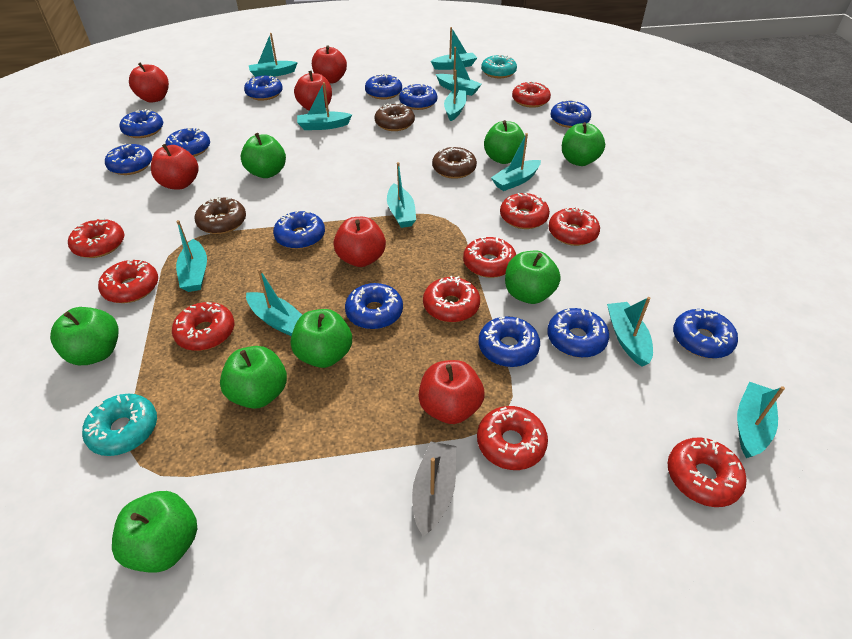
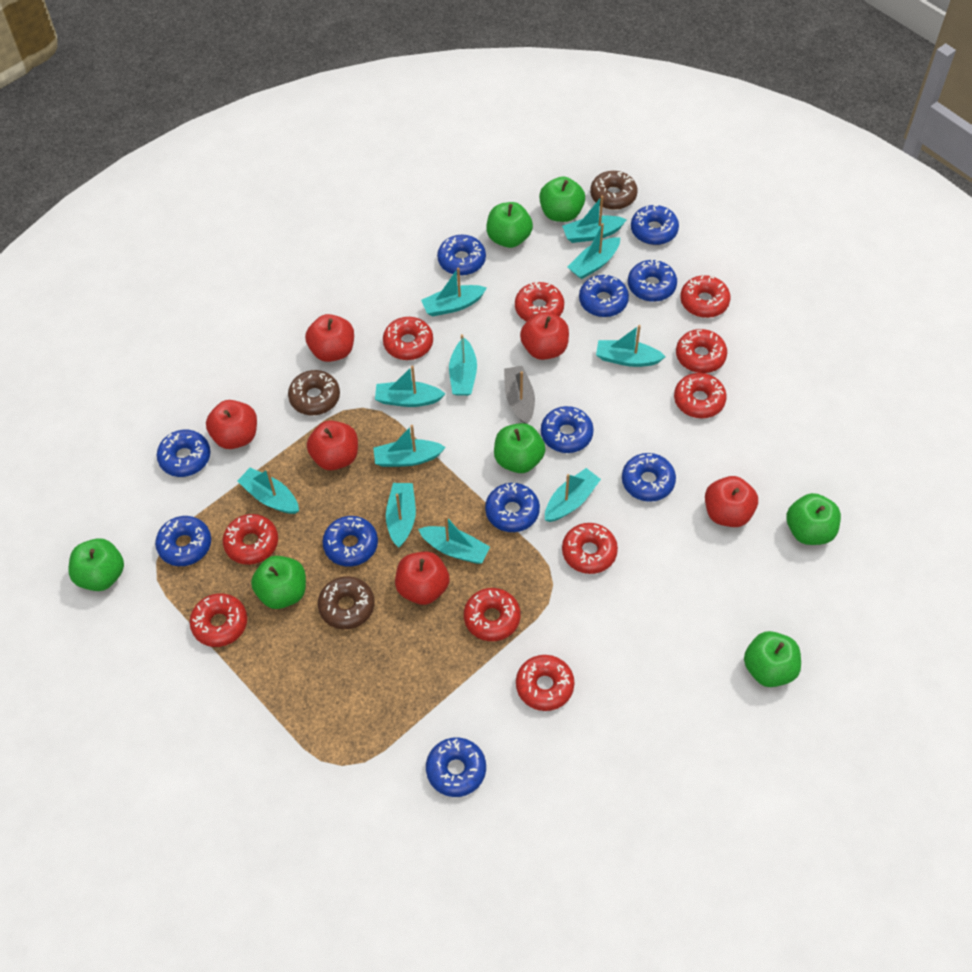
blue donut: [105,144,152,175] [120,109,163,138] [165,127,210,157] [244,76,283,100] [273,210,325,249] [345,283,403,329] [365,73,402,99] [399,84,437,110] [479,316,540,367] [547,308,609,358] [551,100,591,128] [673,309,738,359] = 12 -> [155,516,211,566] [157,430,210,477] [322,516,378,566] [426,737,486,797] [437,235,486,276] [485,483,540,532] [541,406,594,453] [579,275,629,317] [622,453,676,502] [628,259,677,302] [631,205,679,245] = 11
green apple: [50,307,119,365] [112,491,197,572] [220,346,287,409] [241,133,286,178] [291,309,352,368] [484,120,527,164] [505,251,561,304] [562,122,605,166] = 8 -> [68,538,124,591] [251,556,306,609] [486,202,533,248] [494,423,545,473] [539,177,585,222] [744,631,801,687] [786,493,841,545] = 7
turquoise donut: [82,394,157,456] [481,54,517,78] = 2 -> none = 0

